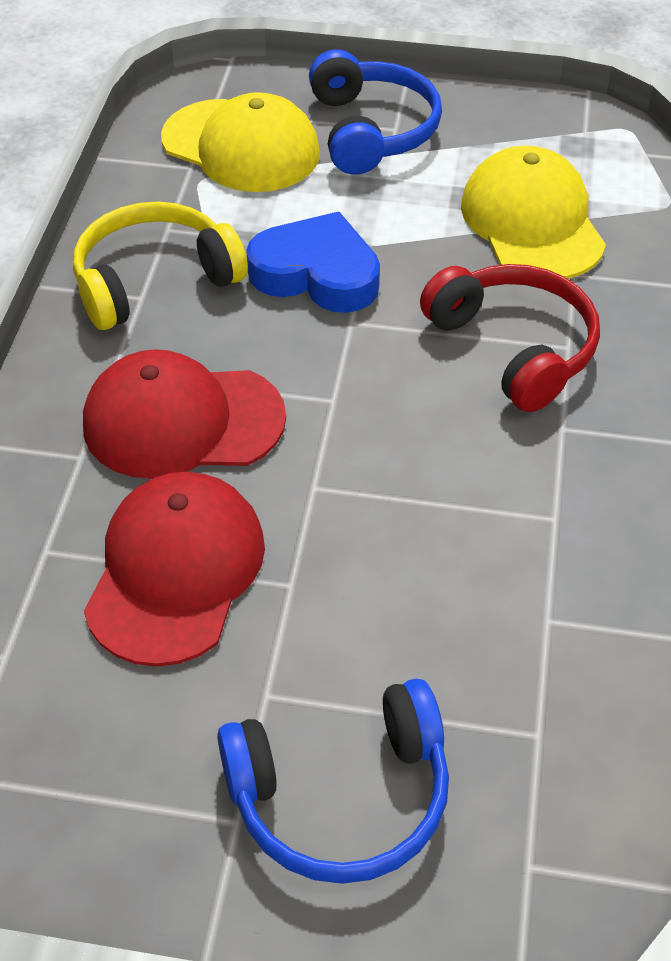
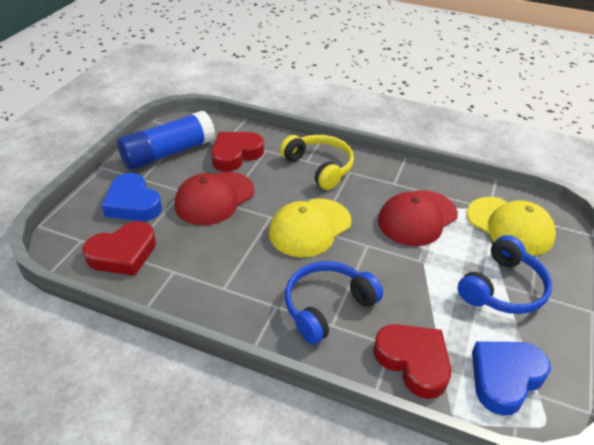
blue glue stick: none = 0 -> [117,110,215,170] = 1
blue heart: [246,212,380,313] = 1 -> [102,173,162,221] [472,341,551,416] = 2
red headphones: [420,264,600,412] = 1 -> none = 0
red heart: none = 0 -> [82,221,156,276] [211,132,264,172] [373,324,451,399] = 3

